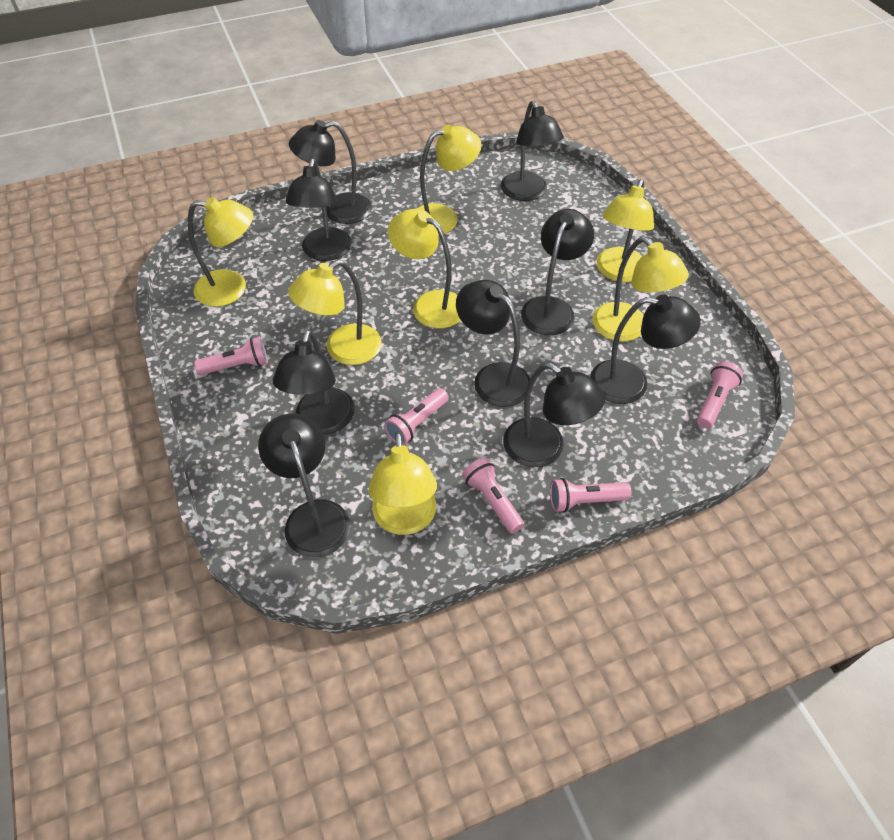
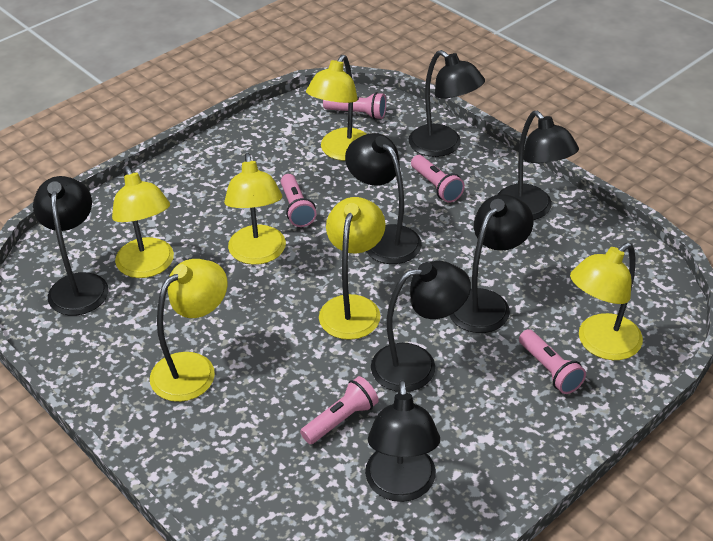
black lamp: [258,413,350,557] [273,329,355,434] [285,159,351,261] [289,120,372,224] [456,280,530,407] [501,100,564,201] [503,363,605,467] [521,209,594,335] [590,295,701,404] = 9 -> [33,176,109,316] [345,133,422,264] [365,380,440,502] [371,261,471,392] [408,50,485,157] [449,194,534,333] [498,111,579,220] = 7
yellow lamp: [188,197,253,307] [288,260,382,365] [369,432,437,535] [388,209,461,328] [417,125,481,235] [592,237,689,341] [596,179,654,282] = 7 -> [112,166,174,278] [150,259,228,402] [224,153,286,265] [306,55,367,161] [319,197,386,340] [570,243,643,360] = 6

